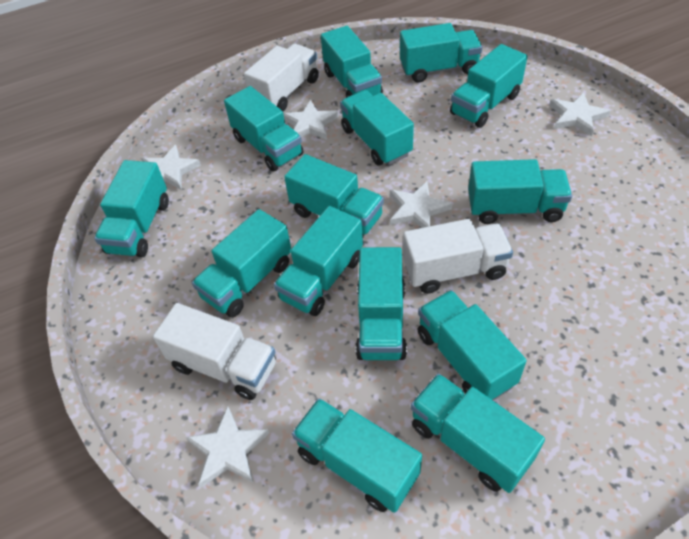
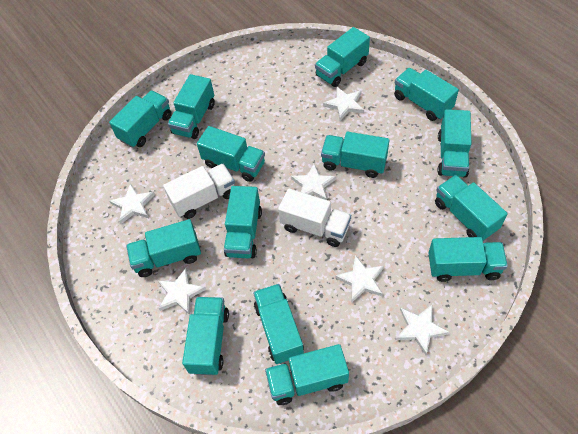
white star: [142,145,201,190] [186,406,269,488] [283,100,339,140] [390,181,452,228] [549,92,610,136] = 5 -> [109,183,155,224] [158,268,206,315] [291,164,336,200] [323,87,364,121] [335,255,384,302] [396,304,449,355] = 6
white truck: [153,303,276,400] [244,44,319,111] [403,219,513,294] = 3 -> [163,164,235,219] [278,188,351,247] = 2

